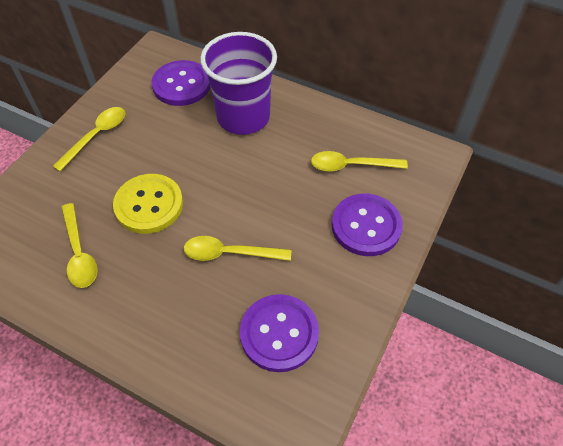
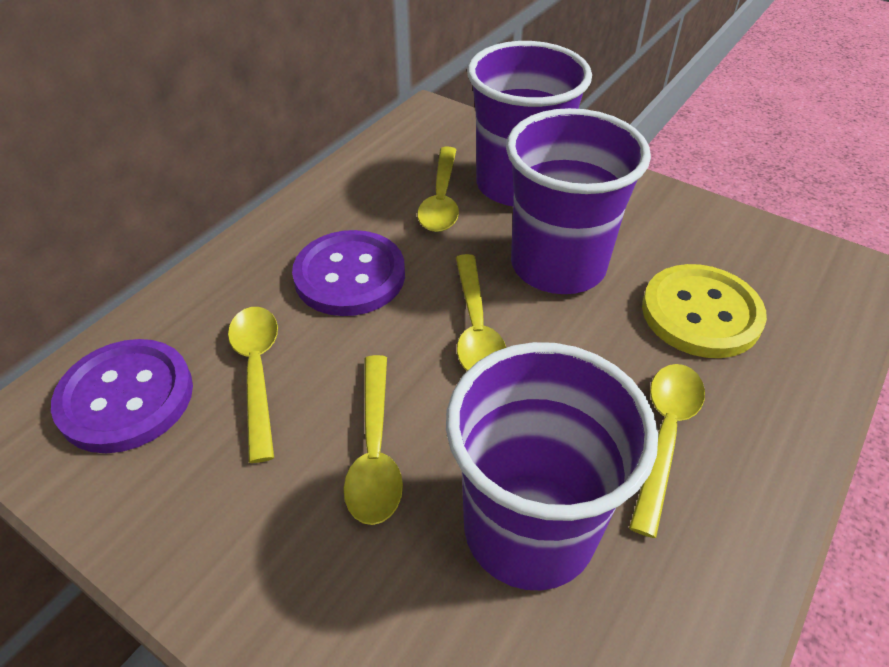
purple button: [151,60,210,106] [240,294,319,372] [332,194,403,256] = 3 -> [51,339,193,453] [292,230,405,316] = 2
purple cup: [200,32,277,135] = 1 -> [446,342,658,590] [467,41,592,206] [506,108,651,294] = 3
yellow spoon: [52,107,125,171] [61,203,98,288] [184,236,291,261] [311,151,408,172] = 4 -> [228,307,278,463] [344,355,403,525] [417,147,459,232] [456,254,506,371] [629,364,705,538] = 5

